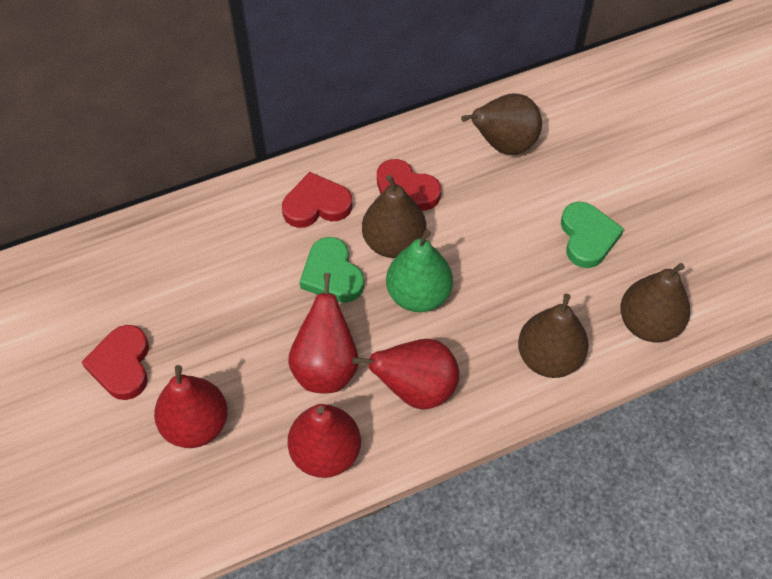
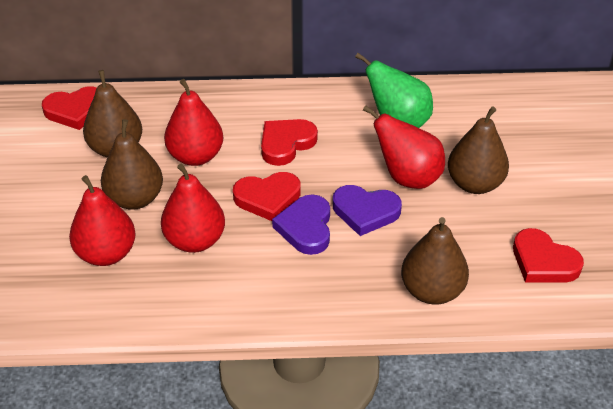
green heart: [300,237,364,303] [561,202,624,268] = 2 -> none = 0
purple heart: none = 0 -> [272,195,330,255] [333,185,402,236] = 2
red heart: [82,325,149,400] [282,172,352,228] [377,159,441,211] = 3 -> [42,86,97,130] [233,172,301,221] [261,119,318,166] [513,228,584,283] = 4

